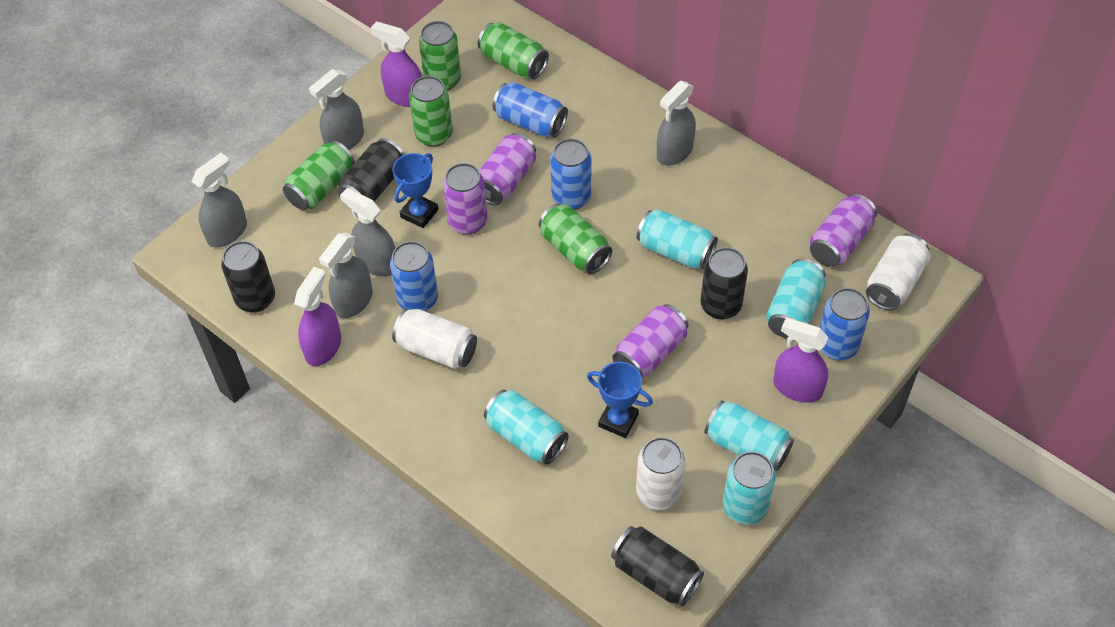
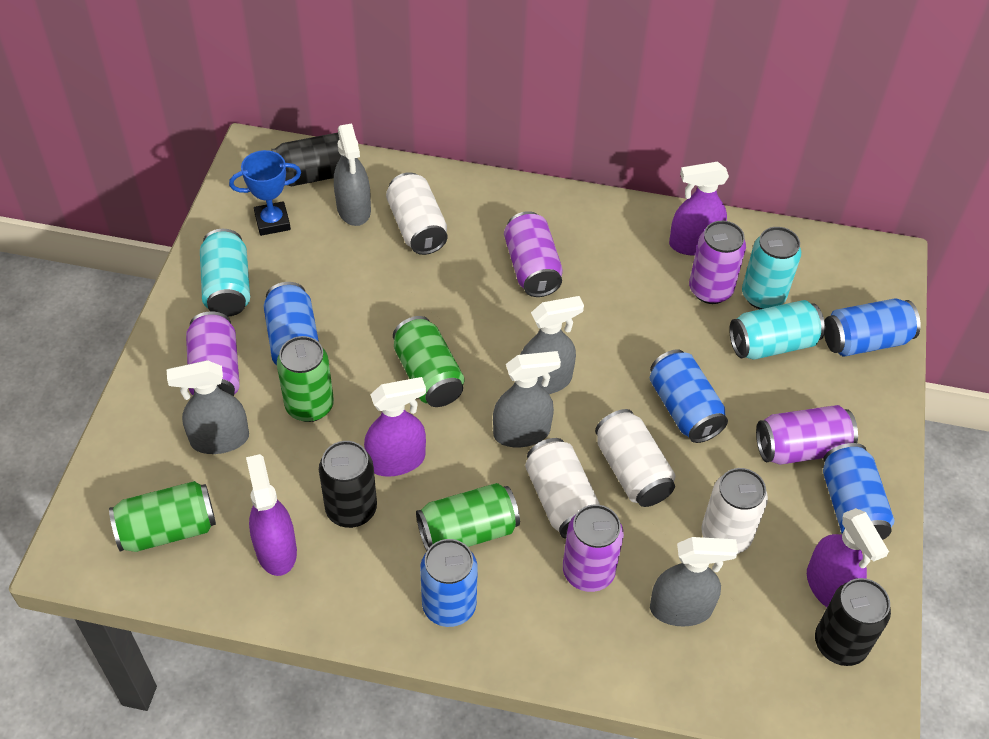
black can: [221,241,275,313] [338,138,404,202] [611,526,704,606] [700,247,748,320] = 4 -> [271,133,342,187] [319,441,377,528] [815,578,891,666] = 3
blue can: [390,241,438,311] [493,82,568,138] [550,138,591,210] [820,288,870,360] = 4 -> [263,282,319,365] [420,539,478,627] [650,349,728,443] [823,443,895,540] [824,298,921,356] = 5
blue trophy: [392,153,438,228] [587,362,653,438] = 2 -> [229,150,301,236] = 1
green can: [283,140,355,210] [409,76,453,147] [419,21,461,90] [478,22,549,79] [539,203,612,274] = 5 -> [109,481,216,552] [277,336,334,422] [393,316,464,407] [416,483,520,551] = 4
purple can: [443,163,488,235] [479,133,536,205] [612,304,688,378] [810,194,877,267] = 4 -> [186,312,240,396] [504,211,563,297] [563,504,624,592] [689,221,746,304] [756,405,858,465] = 5
purple spray bottle: [294,267,341,366] [371,21,422,107] [773,318,829,403] = 3 -> [246,454,297,576] [364,377,426,477] [669,162,729,256] [807,508,889,607] = 4
turquoise can: [484,390,569,465] [636,209,718,269] [704,400,794,471] [723,451,776,525] [766,259,826,338] = 5 -> [200,229,250,317] [729,300,825,360] [742,227,801,309] = 3
white can: [392,308,477,369] [636,437,685,510] [866,234,930,310] = 3 -> [386,172,447,255] [525,438,600,539] [595,409,676,507] [701,468,768,554] = 4

